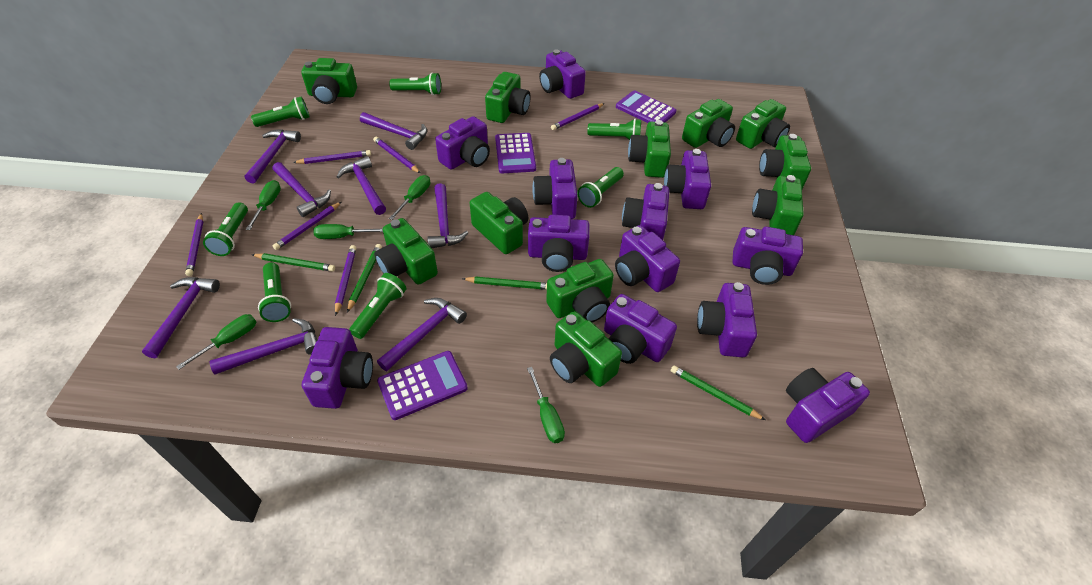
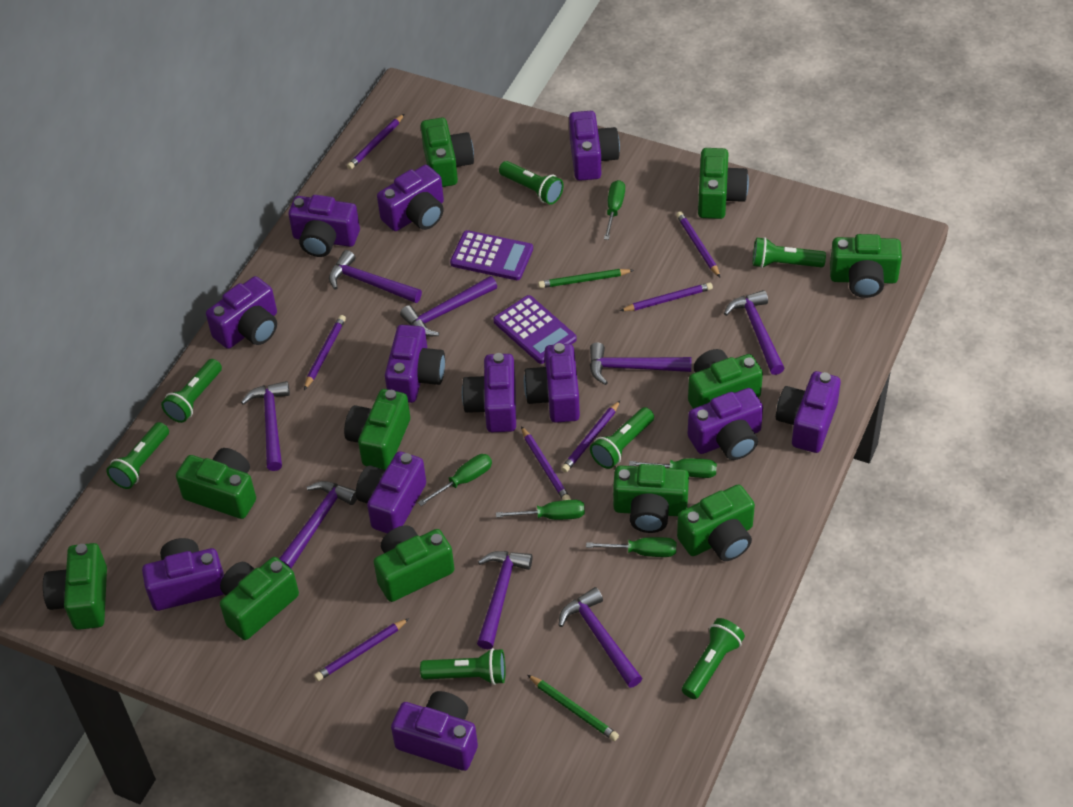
green pencil: [251,253,335,272] [347,244,382,313] [462,276,547,290] [671,365,765,420] = 4 -> [528,675,619,741] [538,269,634,288] = 2
purple calculator: [377,351,468,420] [495,133,536,174] [616,90,676,123] = 3 -> [450,230,533,280] [493,295,577,364] = 2
purple pencil: [185,213,203,276] [273,202,341,250] [293,150,371,164] [335,245,356,316] [373,137,420,173] [551,103,605,130] = 6 -> [304,315,346,390] [314,618,409,681] [347,114,404,169] [521,426,571,500] [561,401,620,473] [620,282,713,311] [676,211,720,277] = 7

